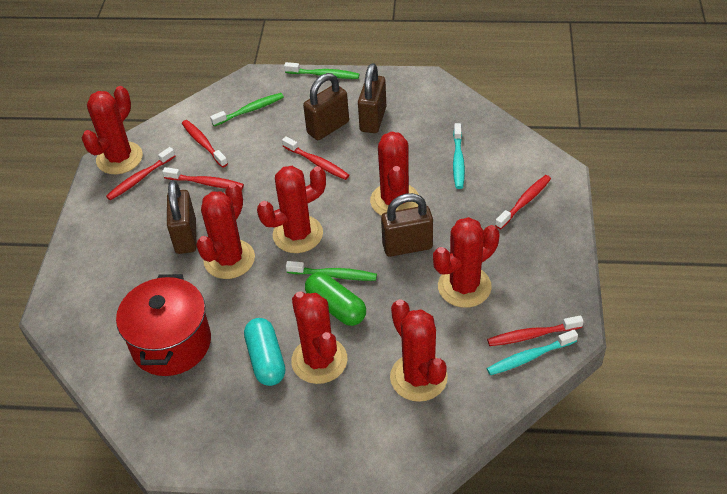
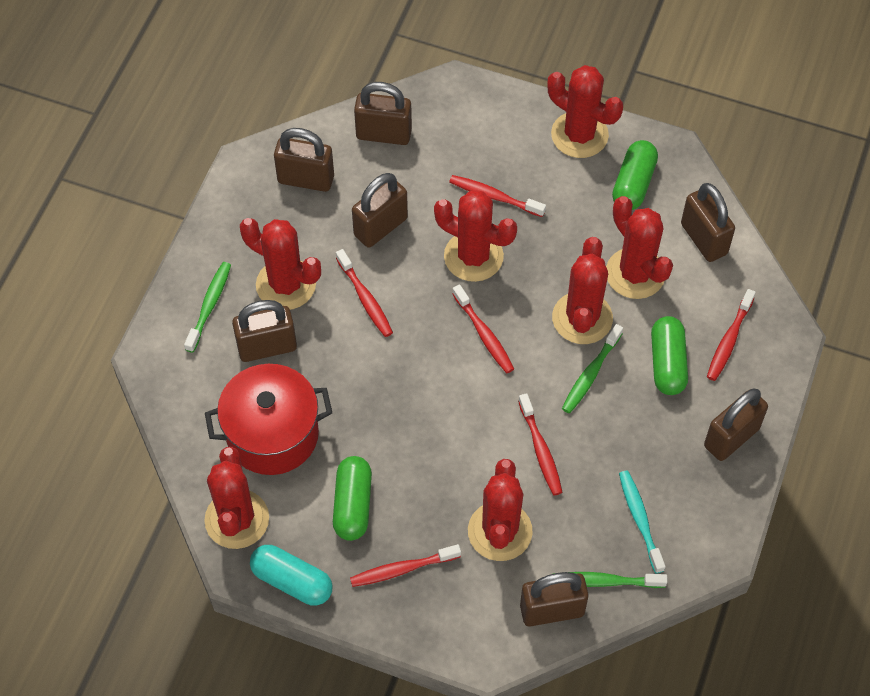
brown padlock: [167,180,197,254] [303,73,349,140] [358,63,386,133] [381,193,433,257] = 4 -> [232,300,297,362] [274,128,334,192] [352,173,408,248] [354,82,412,145] [520,572,589,626] [681,183,735,262] [704,388,768,461] = 7
green capsule: [305,272,366,326] = 1 -> [333,456,372,541] [612,140,658,210] [651,316,688,395] = 3
turquoise toothbrush: [453,123,465,189] [487,330,578,375] = 2 -> [619,471,666,574] = 1

